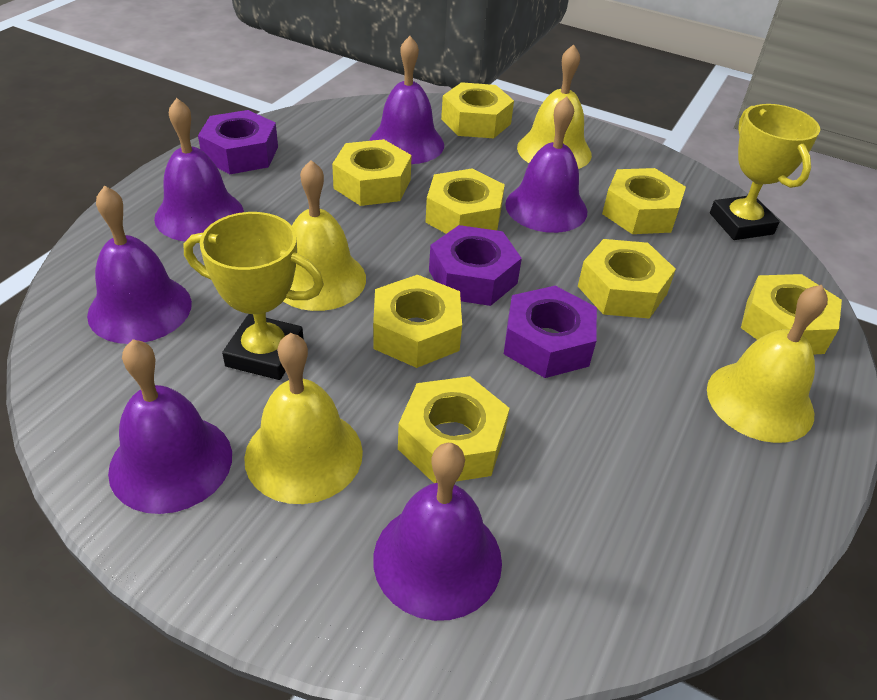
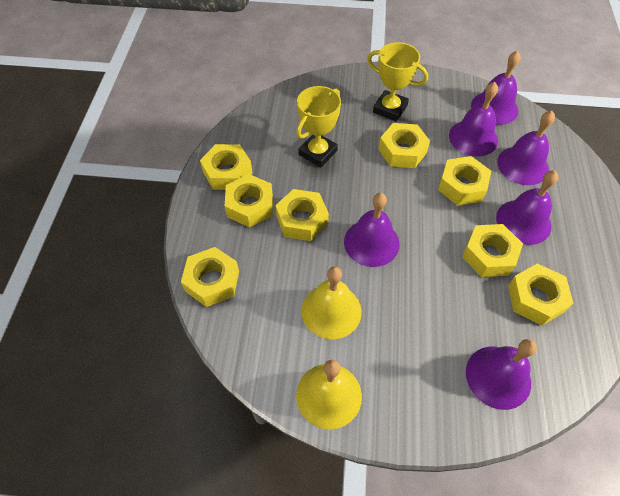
purple nut: [198,110,278,174] [429,225,522,306] [504,286,597,378] = 3 -> none = 0
yellow bell: [244,333,363,504] [283,160,366,311] [517,44,592,169] [707,285,828,443] = 4 -> [296,360,362,430] [301,267,362,340] = 2

